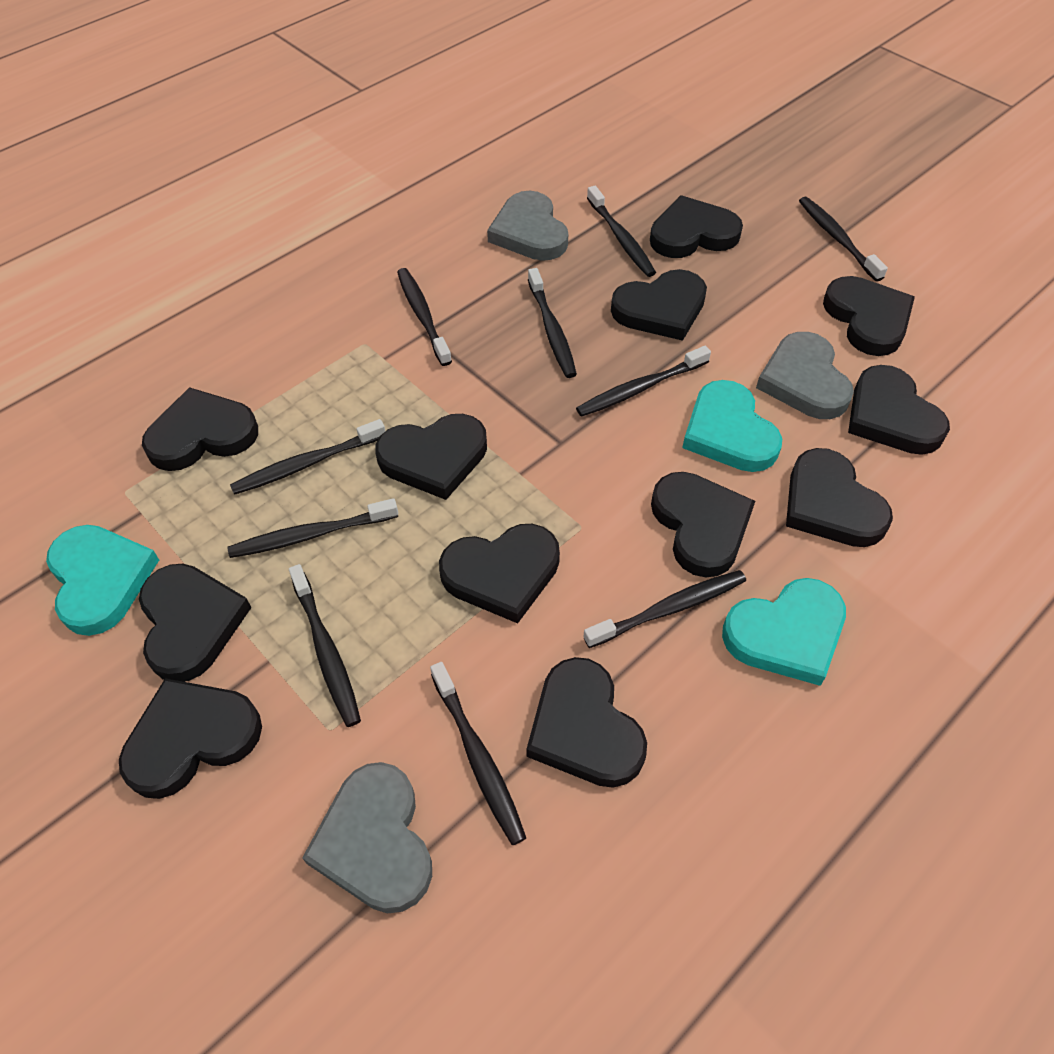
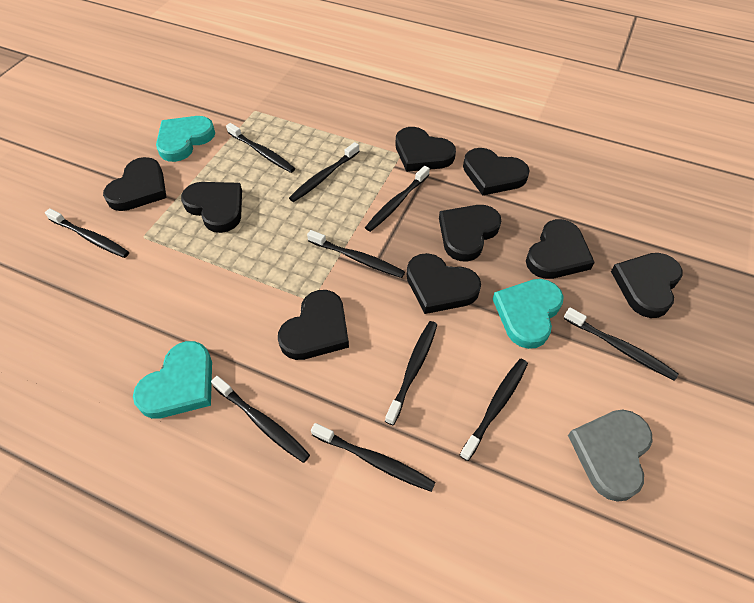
black heart: [119,678,262,799] [139,564,252,682] [142,387,258,471] [375,414,487,500] [439,524,560,623] [526,657,647,788] [611,269,707,341] [650,195,743,258] [651,472,755,577] [786,448,893,547] [823,276,915,356] [848,365,950,455] = 12 -> [103,157,167,211] [181,182,242,233] [278,290,349,360] [396,127,456,172] [406,253,481,314] [439,205,501,262] [463,148,529,195] [526,219,595,279] [611,253,683,318] = 9
grey heart: [302,762,432,913] [487,191,568,261] [756,332,854,419] = 3 -> [568,410,653,502] = 1

